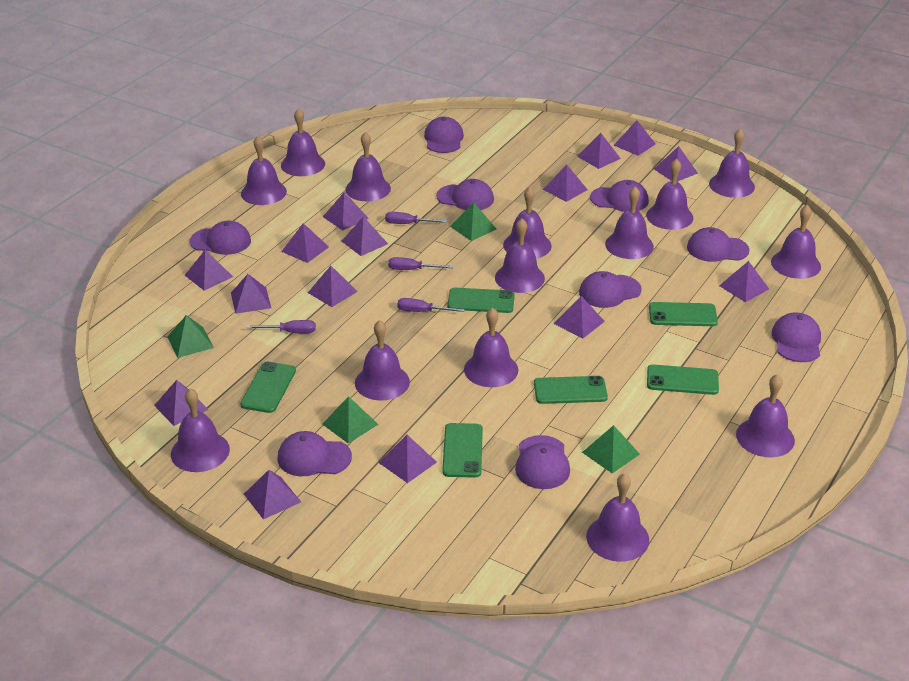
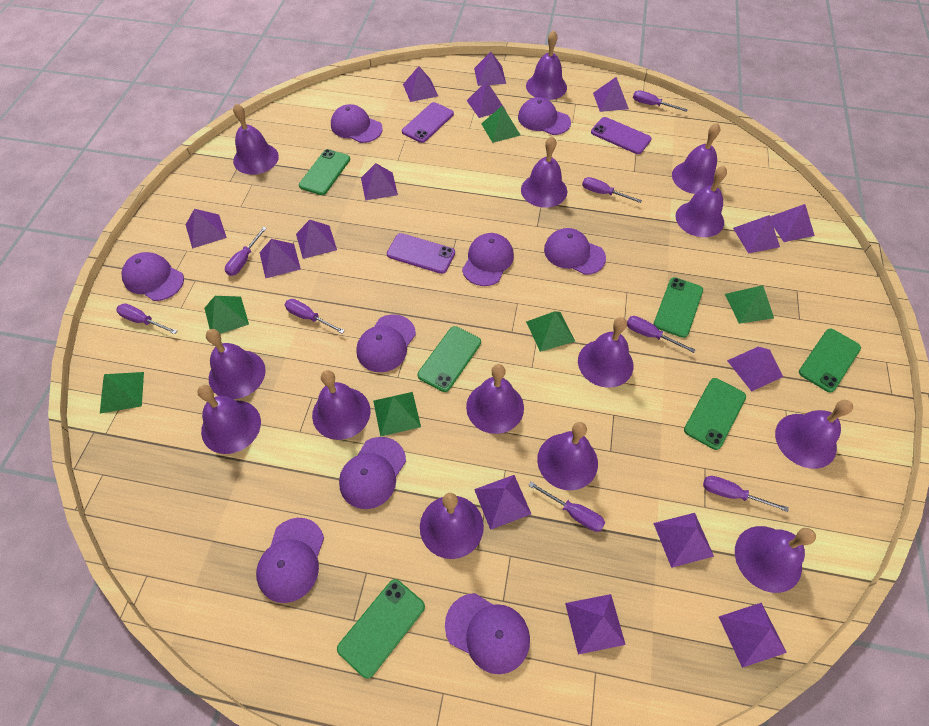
green pyramid: [167,315,214,358] [322,396,378,444] [450,202,496,241] [582,425,640,473] = 4 -> [100,372,144,413] [204,296,249,334] [373,392,421,437] [481,106,521,143] [526,311,575,352] [725,285,774,324] = 6
purple phone: none = 0 -> [387,233,455,274] [402,102,454,143] [591,117,652,154] = 3
purple screwdriver: [246,320,316,333] [385,212,447,224] [388,257,453,270] [397,298,465,312] = 4 -> [116,303,177,334] [225,227,267,276] [284,299,345,334] [528,482,605,532] [582,177,642,203] [627,316,695,353] [633,90,688,112] [703,476,789,512] = 8

